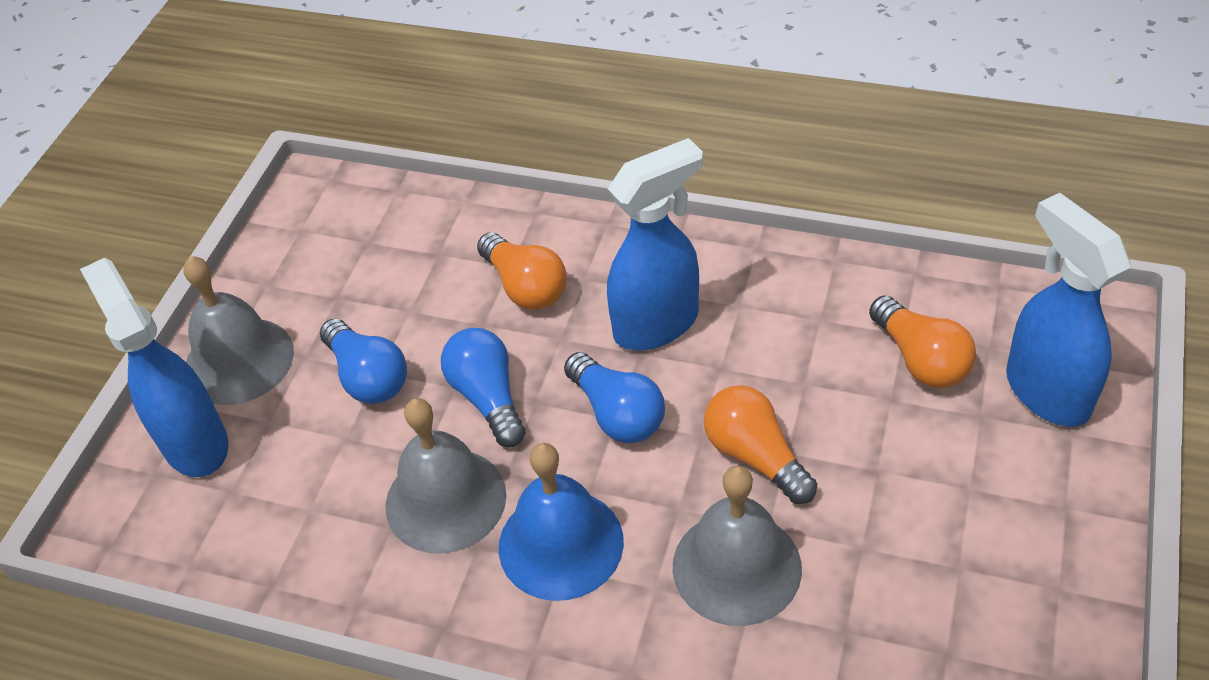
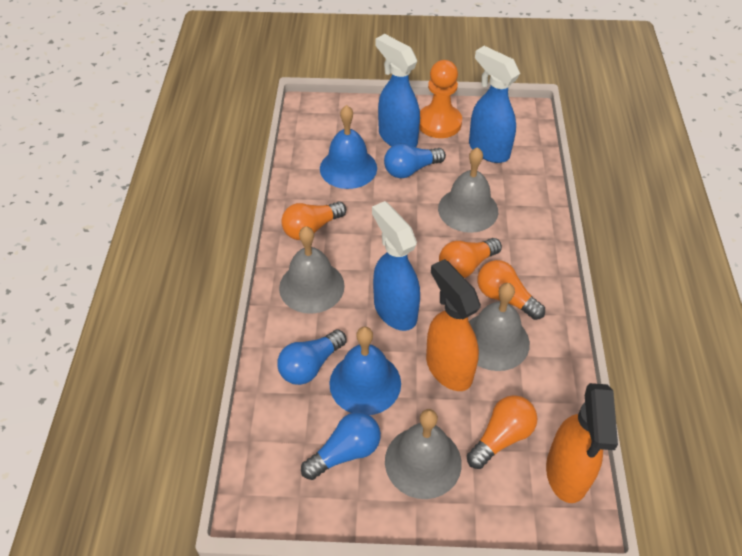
blue bell: [499,443,624,601] = 1 -> [320,105,377,189] [329,327,401,415] = 2
grey bell: [183,256,294,405] [385,398,506,554] [672,466,802,626] = 3 -> [279,226,345,314] [385,409,462,499] [438,147,498,233] [469,283,530,371] = 4
orange light bulb: [477,232,566,310] [704,385,817,504] [869,295,976,388] = 3 -> [281,201,346,240] [439,238,502,278] [467,395,537,469] [477,260,545,320] = 4
orange pawn: none = 0 -> [419,60,462,138] = 1
orange spray bottle: none = 0 -> [426,259,481,391] [546,383,618,503] = 2

